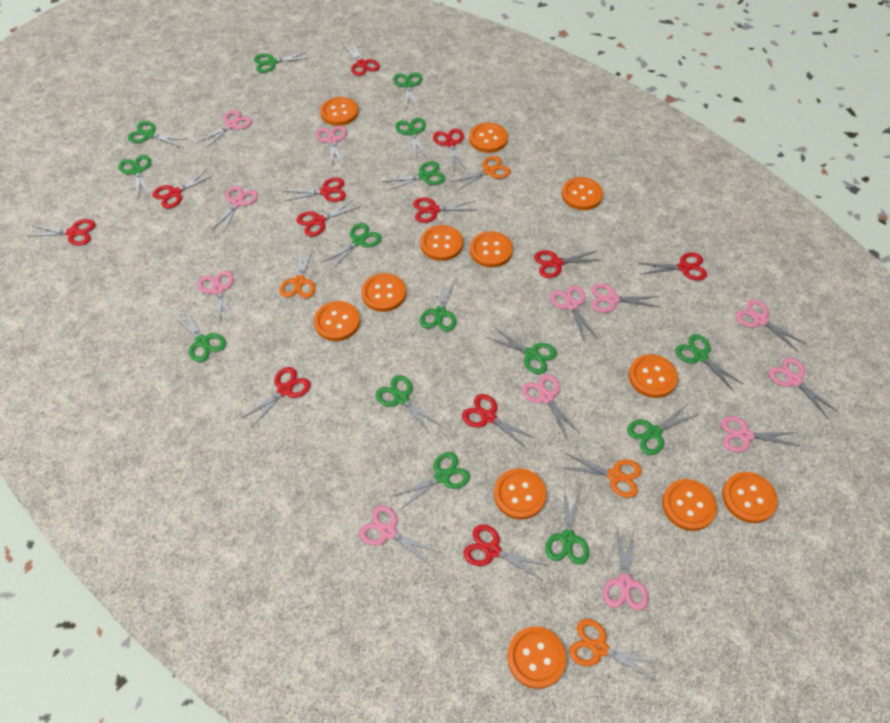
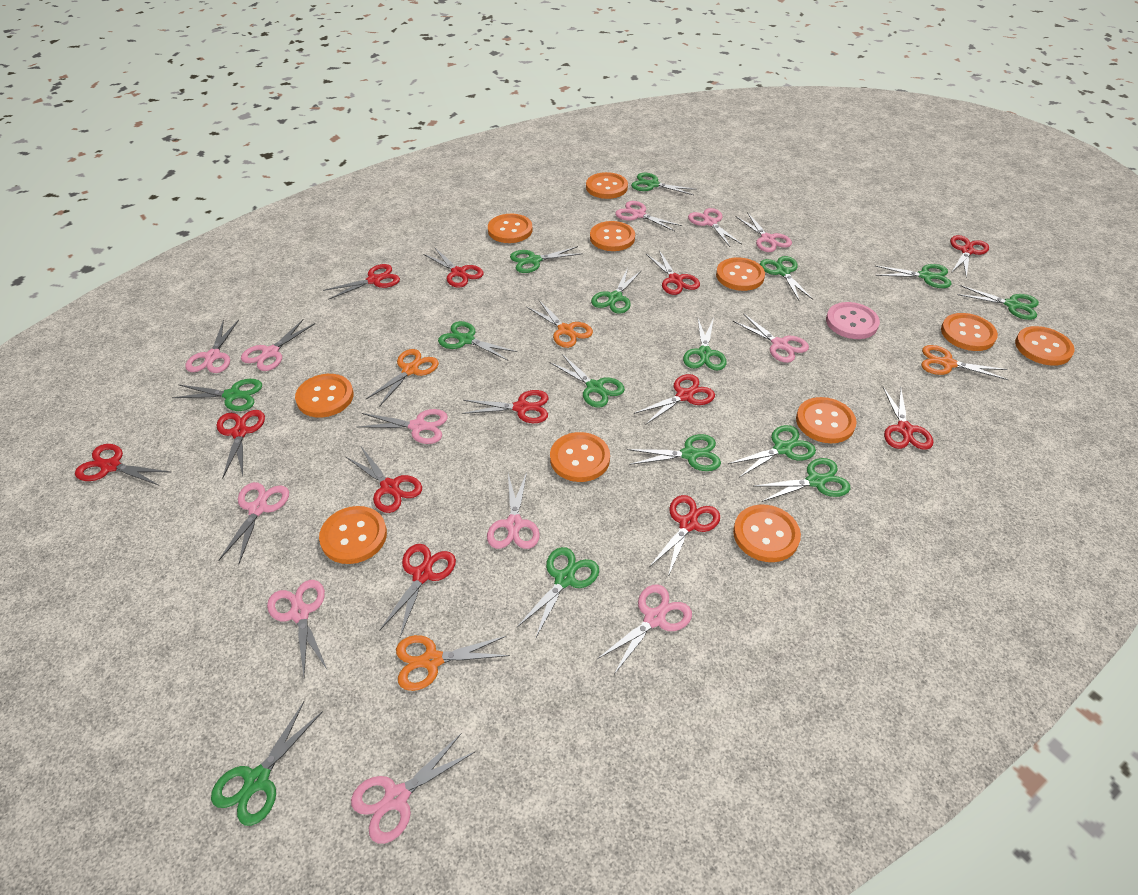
orange button: [314,301,360,341] [320,97,358,126] [361,273,406,312] [420,225,463,261] [469,122,508,153] [470,231,513,268] [494,468,546,519] [507,626,566,689] [562,177,603,210] [629,354,678,398] [662,479,717,531] [722,472,778,523] = 12 -> [295,374,354,418] [319,506,387,564] [488,214,533,243] [550,432,610,482] [586,172,628,199] [590,221,635,251] [716,257,765,291] [733,505,801,562] [796,397,857,443] [941,313,998,351] [1015,326,1075,366] = 11
pink button: none = 0 -> [826,302,880,339] = 1

